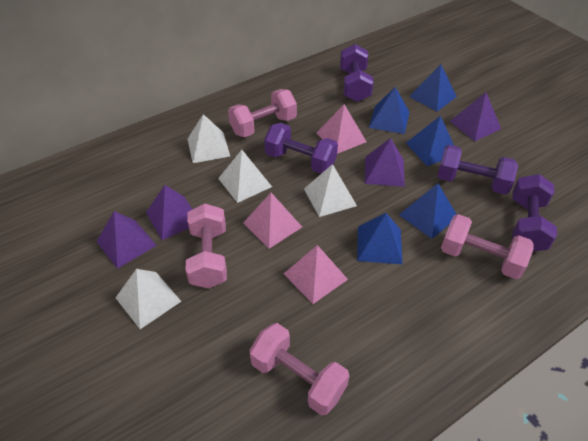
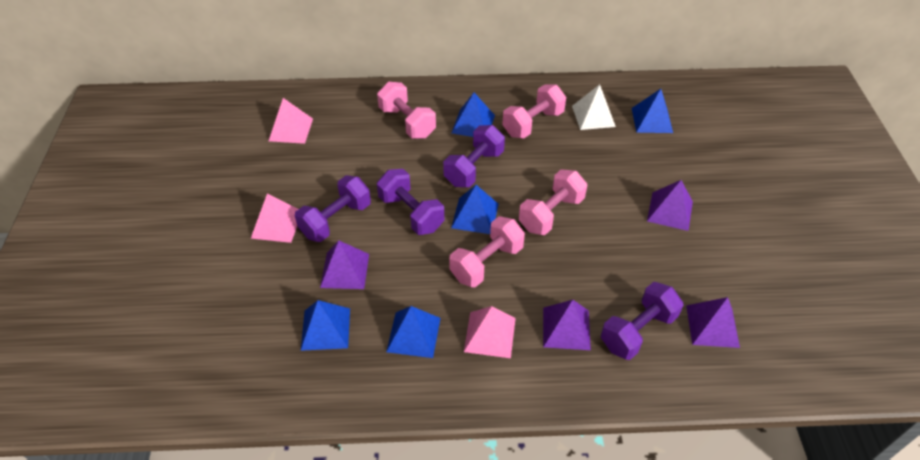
white pyramid: [116,269,181,329] [188,114,230,163] [218,150,272,203] [304,164,357,217] = 4 -> [572,84,616,130] = 1

